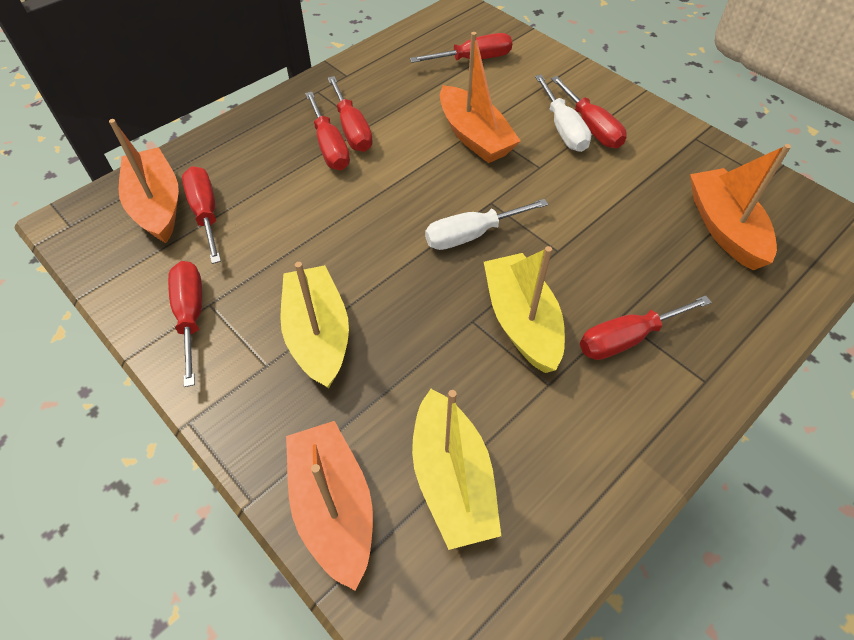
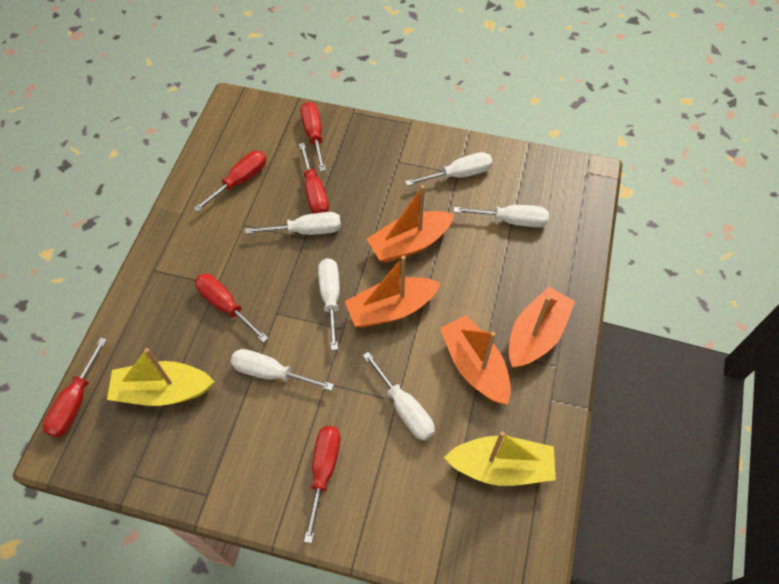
red screwdriver: [168,261,202,387] [182,166,221,264] [305,92,350,170] [328,76,373,152] [410,33,512,63] [551,76,627,148] [580,295,712,360] = 7 -> [43,338,107,438] [193,151,266,212] [195,274,268,343] [299,143,329,214] [301,102,326,172] [304,426,340,543] = 6
white screwdriver: [425,199,549,250] [535,75,592,152] = 2 -> [231,349,334,391] [245,212,341,235] [318,258,340,350] [363,352,435,441] [405,152,493,186] [454,205,549,227] = 6
yellow boat: [280,262,349,389] [412,389,501,550] [484,246,565,373] = 3 -> [107,348,215,406] [444,431,556,486] = 2

